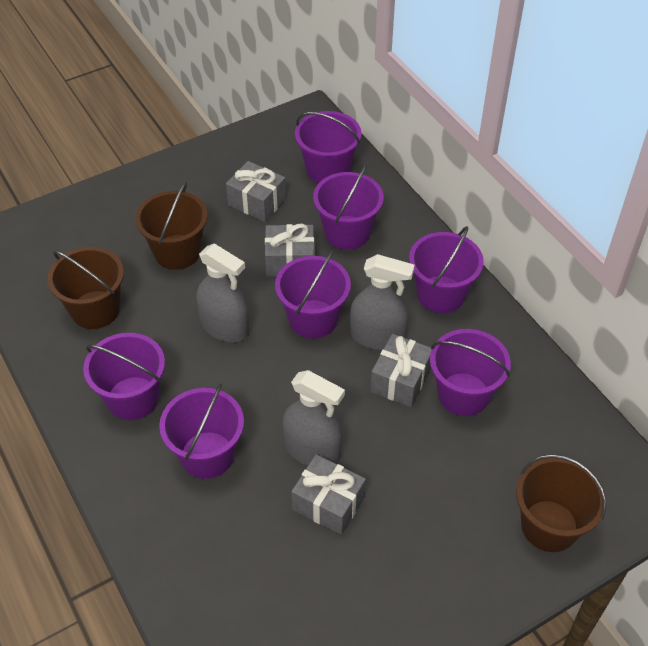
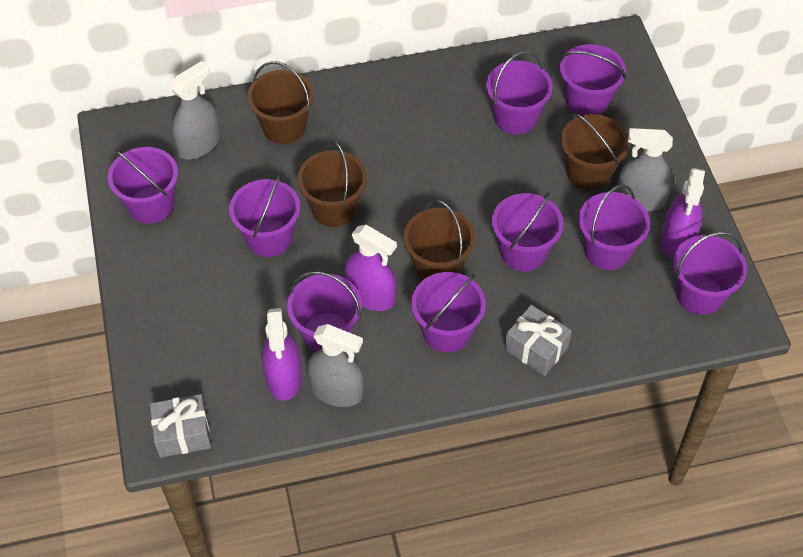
brown bucket: [47,247,124,329] [135,182,208,270] [516,454,606,552] = 3 -> [247,61,314,144] [297,141,367,227] [404,200,475,281] [561,113,629,190] = 4
grey gift: [226,161,286,222] [265,223,314,277] [291,454,366,535] [370,334,432,407] = 4 -> [150,394,211,458] [504,305,572,376] = 2
purple bucket: [83,333,165,420] [159,383,244,479] [275,250,351,339] [295,111,362,183] [313,164,384,250] [409,226,484,313] [430,329,511,416] = 7 -> [108,147,178,224] [229,174,300,257] [287,271,362,352] [411,272,486,353] [486,51,553,134] [492,192,563,271] [560,44,626,116] [578,185,650,270] [673,232,747,315] = 9
purple spray bottle: none = 0 -> [262,308,302,401] [344,225,397,311] [661,168,705,259] = 3

